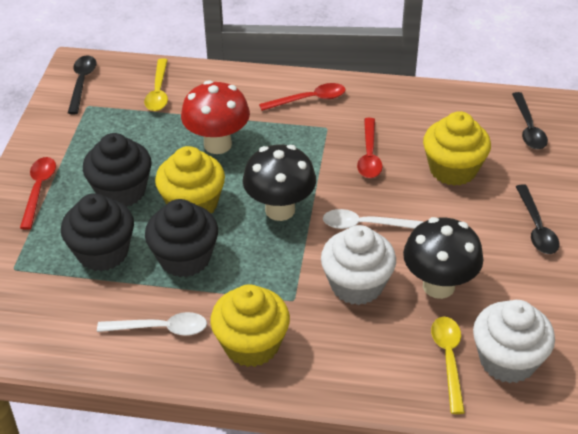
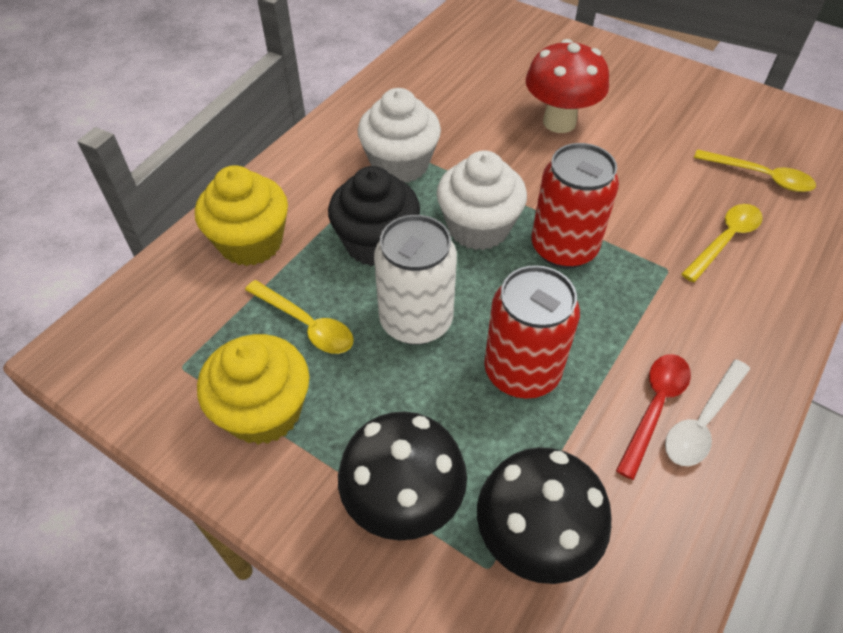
black cupcake: [61,193,134,271] [83,133,152,207] [145,199,218,277] = 3 -> [328,166,420,266] = 1
black spoon: [68,55,97,114] [512,92,548,149] [516,184,560,254] = 3 -> none = 0
red can: none = 0 -> [484,265,580,399] [531,143,619,269] = 2
red spoon: [20,157,56,230] [259,83,346,111] [357,118,383,178] = 3 -> [616,354,691,480] = 1
white can: none = 0 -> [374,215,457,345] = 1
white spoon: [97,312,207,336] [323,209,423,229] = 2 -> [665,359,750,466] = 1
yellow cupcake: [155,146,225,213] [210,284,290,367] [423,111,491,186] = 3 -> [195,165,288,266] [197,334,310,445] = 2
yellow spoon: [144,58,168,111] [431,317,465,414] = 2 -> [245,280,354,354] [681,204,763,282] [694,149,816,192] = 3

